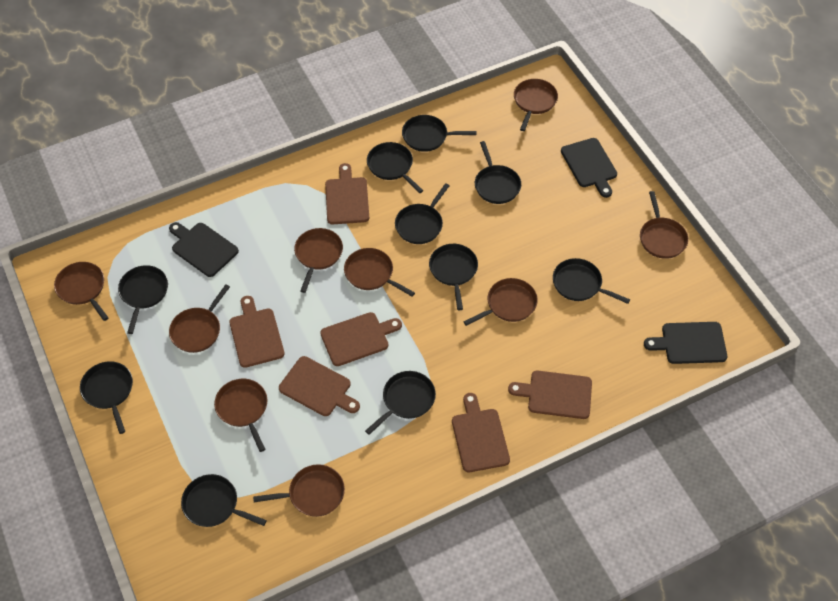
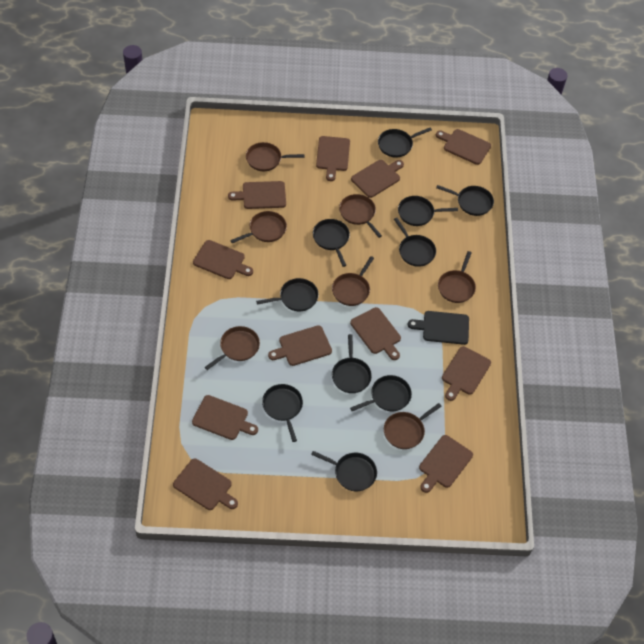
black cutting board: [169,222,239,277] [561,138,617,198] [644,322,727,364] = 3 -> [408,311,469,345] = 1
brown cutting board: [229,296,285,368] [279,356,360,416] [320,312,402,366] [325,163,369,224] [452,393,510,472] [508,370,592,419] = 6 -> [173,459,238,510] [192,395,258,440] [193,240,253,279] [228,181,286,209] [268,325,332,366] [316,136,350,181] [350,307,401,360] [351,160,404,198] [419,435,473,493] [436,129,491,165] [442,346,491,401] = 11
brown pan: [54,262,108,321] [169,284,230,353] [214,379,267,452] [253,464,345,517] [294,228,343,293] [344,248,415,297] [463,278,538,326] [514,79,558,131] [640,191,688,259] = 9 -> [205,326,260,370] [230,211,287,243] [246,142,304,171] [332,256,374,306] [339,194,382,238] [384,403,442,449] [438,251,476,303] = 7

